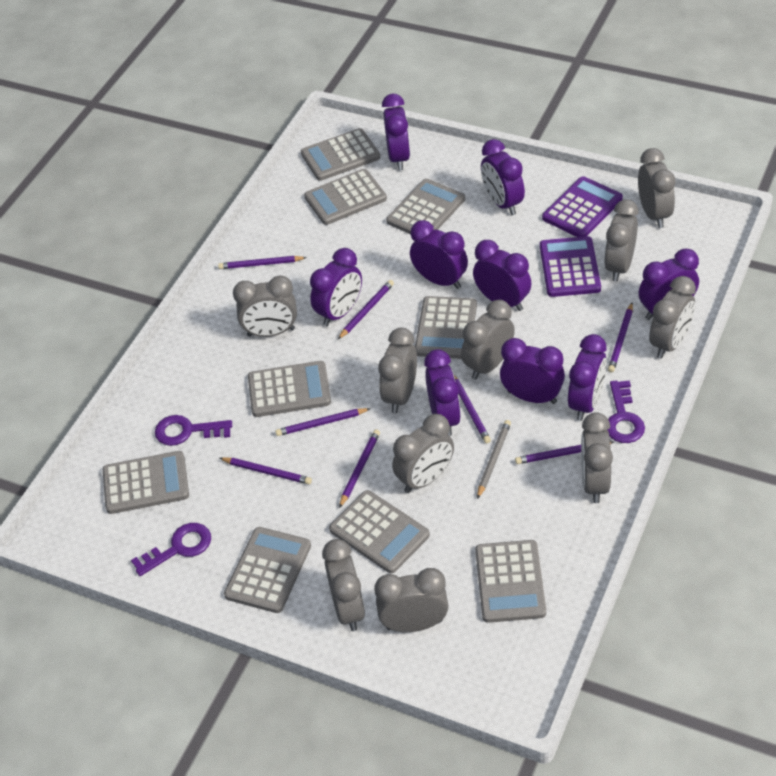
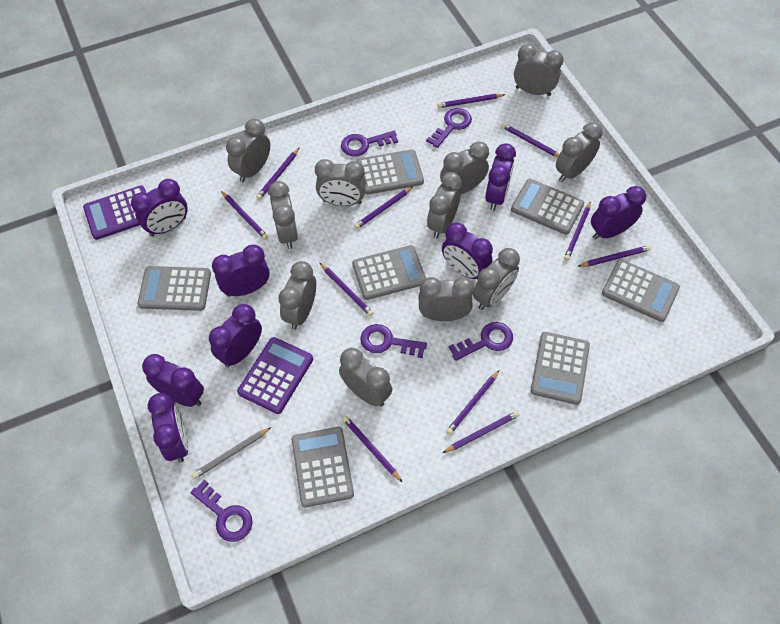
grey calculator: [103,451,189,514] [224,527,311,613] [248,361,331,417] [301,128,380,181] [304,169,387,225] [329,490,430,573] [386,179,465,234] [415,296,477,359] [475,540,546,623] = 9 -> [138,266,211,311] [291,427,354,507] [352,245,426,300] [357,149,424,195] [511,179,584,235] [531,332,590,405] [602,259,680,322] = 7
grey clock: [233,275,297,337] [322,539,365,631] [375,568,448,632] [378,328,417,413] [392,414,454,493] [461,300,515,380] [581,412,613,503] [604,200,639,282] [638,148,676,228] [649,276,696,359] = 10 -> [226,119,270,182] [268,181,298,249] [278,261,316,330] [315,159,366,206] [339,348,392,407] [419,277,474,321] [427,172,462,238] [440,141,489,194] [473,248,520,310] [514,44,564,96] [556,122,602,182] = 11
purple clock: [310,248,362,326] [382,94,410,170] [410,220,468,289] [424,349,461,436] [473,240,532,311] [481,139,525,215] [500,338,565,404] [568,334,607,421] [639,249,699,320] = 9 -> [131,179,188,236] [142,354,204,407] [147,393,189,463] [209,304,262,367] [212,245,270,297] [442,223,493,280] [485,143,516,211] [591,186,646,240] = 8
purple key: [131,523,211,576] [155,415,232,446] [608,380,645,443] = 3 -> [191,480,253,542] [341,131,398,156] [361,324,427,358] [426,108,472,148] [449,322,513,361] = 5
purple pencil: [218,256,307,269] [220,457,312,485] [275,408,371,436] [338,280,394,339] [339,429,380,508] [454,375,491,443] [515,441,614,464] [608,303,633,373] = 8 -> [221,191,268,240] [256,147,300,200] [320,263,373,316] [342,416,402,482] [354,187,413,229] [437,94,505,108] [443,411,519,453] [446,370,499,434] [502,123,559,157] [564,201,591,261] [577,245,651,267] = 11

